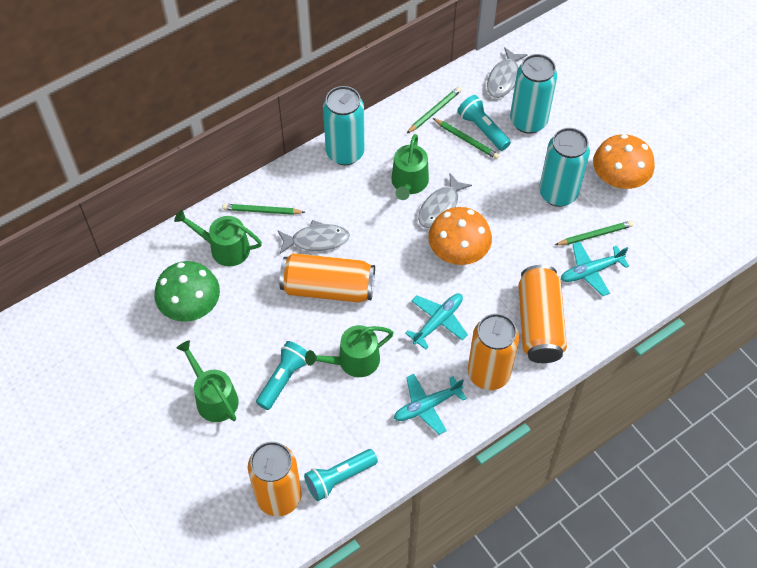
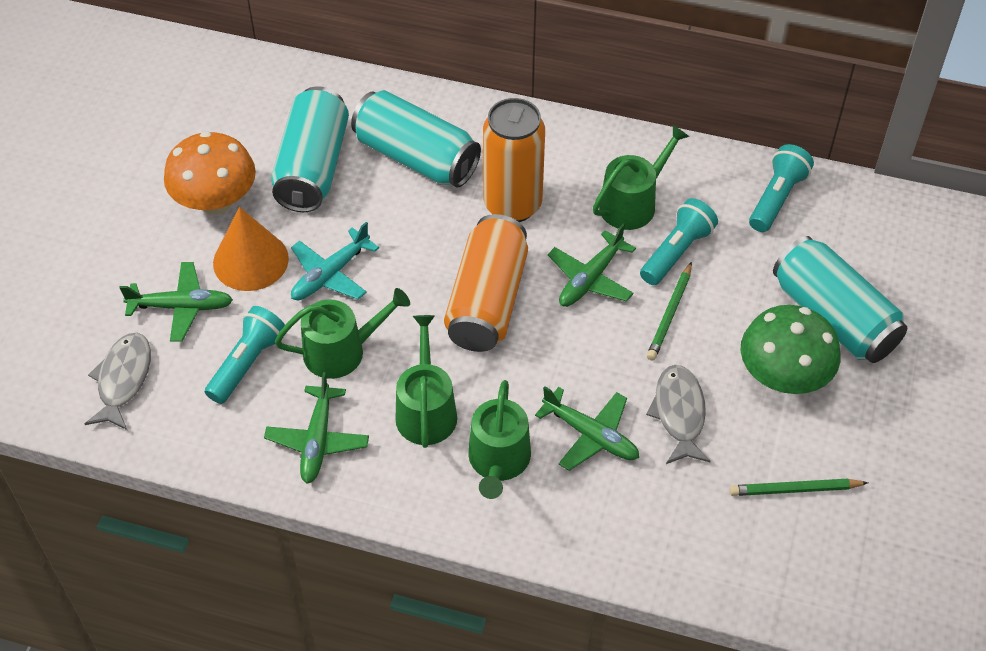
green pencil: [223,204,305,215] [406,87,462,134] [433,118,500,159] [555,221,633,245] = 4 -> [647,262,692,361] [730,479,868,496] = 2
green plane: none = 0 -> [119,262,233,342] [264,372,369,484] [535,386,639,471] [548,224,636,307] = 4
grey fish: [278,220,350,254] [418,174,472,228] [487,47,528,98] = 3 -> [85,333,151,430] [646,365,711,464] = 2
orange can: [248,442,302,516] [279,253,375,303] [468,314,519,390] [518,265,567,363] = 4 -> [444,214,528,352] [483,98,545,222] = 2
orange cone: none = 0 -> [213,207,289,291] = 1
orange mushroom: [428,207,492,265] [593,134,655,189] = 2 -> [164,131,256,215] = 1
turquoise plane: [394,374,467,435] [405,294,468,350] [561,241,629,296] = 3 -> [291,222,379,300] = 1

